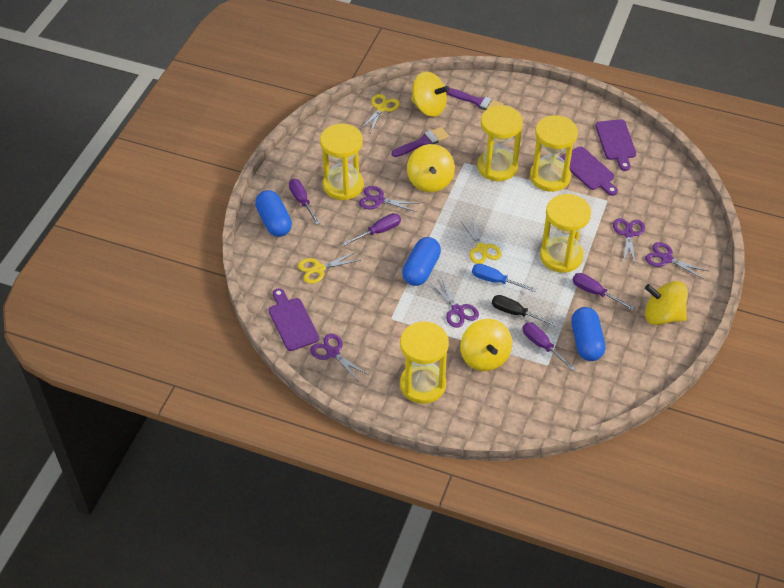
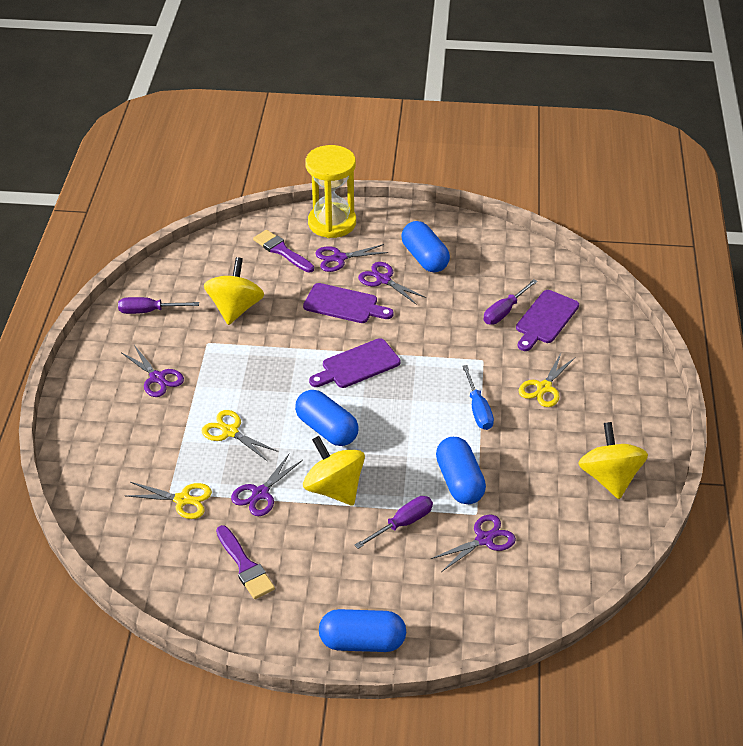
black screwdriver: [492,295,557,327] = 1 -> none = 0
blue capsule: [255,190,292,237] [402,237,441,286] [571,307,605,361] = 3 -> [295,390,358,446] [319,609,406,652] [402,221,450,272] [436,437,486,504] = 4
purple screwdriver: [289,179,320,225] [343,213,401,246] [523,322,575,371] [572,273,634,310] = 4 -> [118,297,199,314] [355,496,433,549] [483,279,538,325] = 3
yellow hourglass: [320,124,364,200] [400,322,449,404] [477,105,523,181] [530,115,578,192] [540,194,591,273] = 5 -> [305,145,356,238] = 1
yellow spinning top: [407,144,455,192] [411,71,449,117] [460,319,512,371] [645,281,688,325] = 4 -> [204,257,264,325] [303,436,365,506] [578,422,648,499] = 3

